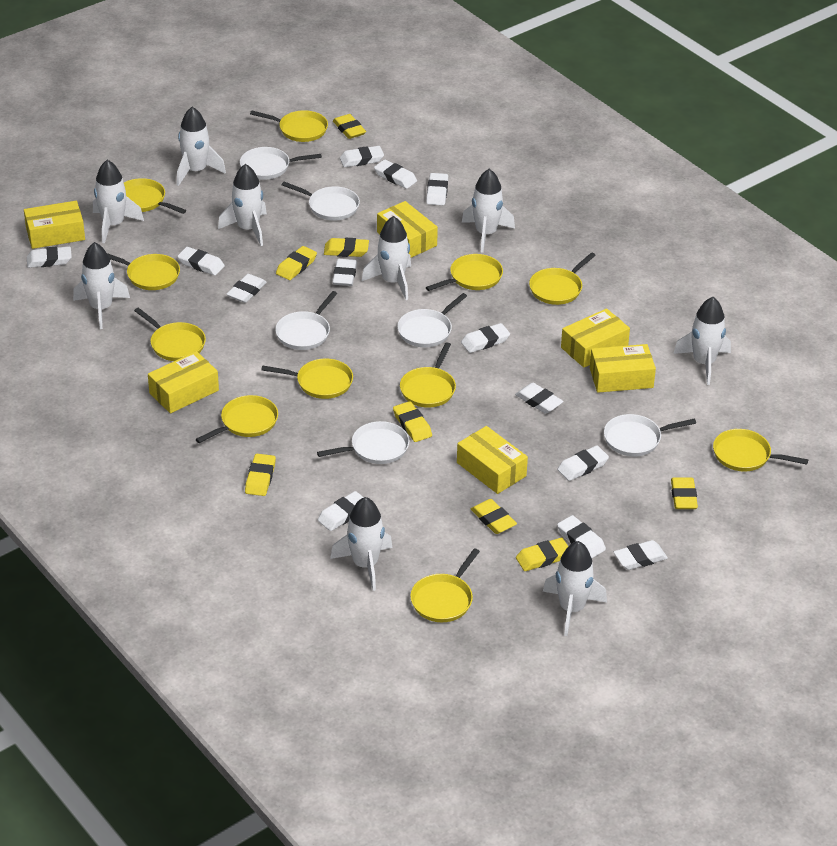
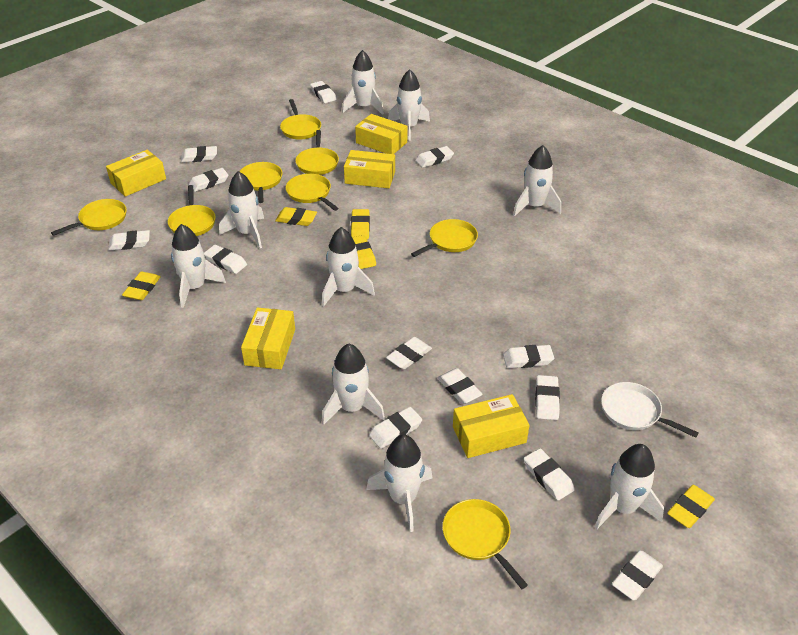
white pan: [240,147,322,180] [275,291,338,350] [282,182,360,221] [317,421,410,464] [397,293,467,347] [604,414,696,456] = 6 -> [601,382,699,438] = 1
yellow box: [24,201,85,249] [148,351,219,413] [377,201,438,258] [457,426,528,494] [561,309,630,368] [590,344,656,393] = 6 -> [106,150,166,197] [241,307,295,369] [344,150,395,188] [355,114,407,154] [453,394,530,458] = 5
yellow eraser: [245,454,276,496] [276,246,317,280] [324,238,369,257] [333,114,366,139] [393,401,432,442] [471,499,517,534] [516,538,568,571] [671,477,698,509] = 8 -> [122,272,161,300] [275,207,317,226] [351,209,370,240] [352,235,376,269] [667,485,715,528] = 5
yellow pan: [107,253,180,290] [124,178,186,214] [134,307,206,361] [196,395,278,443] [250,110,328,142] [261,358,353,399] [400,342,456,408] [410,548,480,622] [426,254,503,291] [529,252,596,305] [713,429,808,472] = 11 -> [51,199,127,236] [168,185,216,236] [239,162,282,203] [280,99,321,140] [286,174,339,211] [295,130,339,175] [411,219,478,257] [442,499,528,589] = 8

